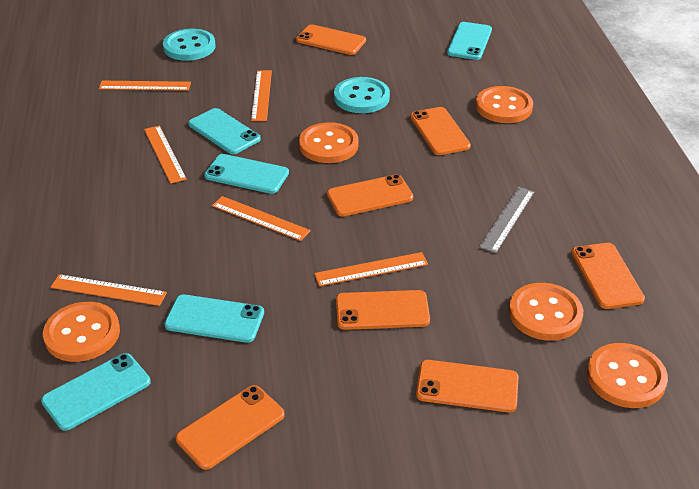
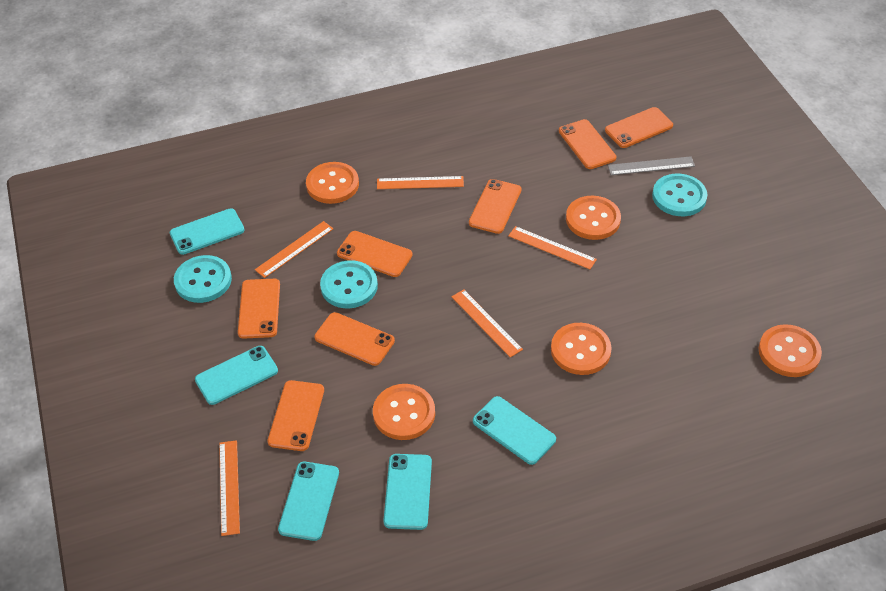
orange ruler: [51,274,167,306] [98,81,191,91] [144,126,187,184] [212,196,311,241] [251,70,272,121] [314,252,428,286] = 6 -> [219,440,240,536] [255,221,333,278] [377,176,464,189] [452,289,523,358] [508,226,597,269] = 5
turquoise button: [163,29,216,61] [334,77,390,113] = 2 -> [174,255,232,303] [320,260,378,308] [652,174,707,216] = 3

